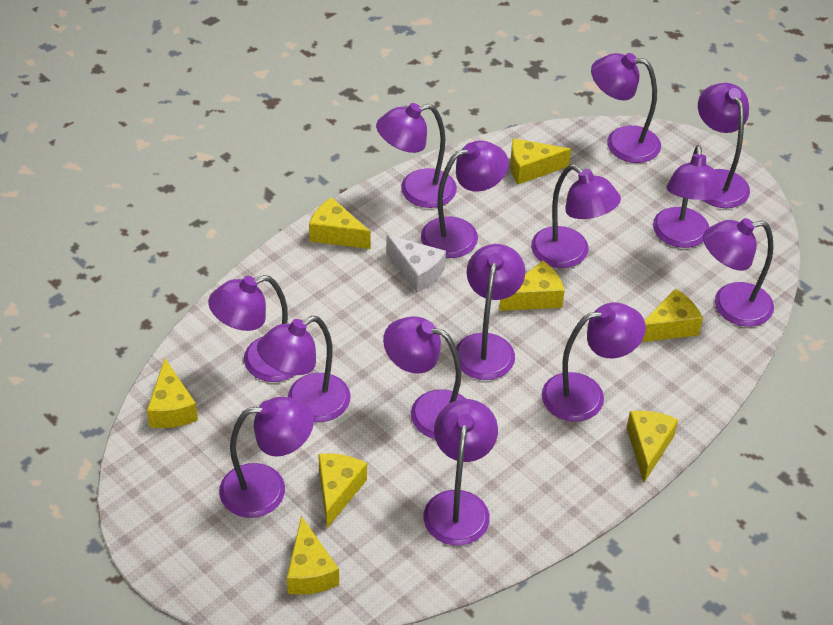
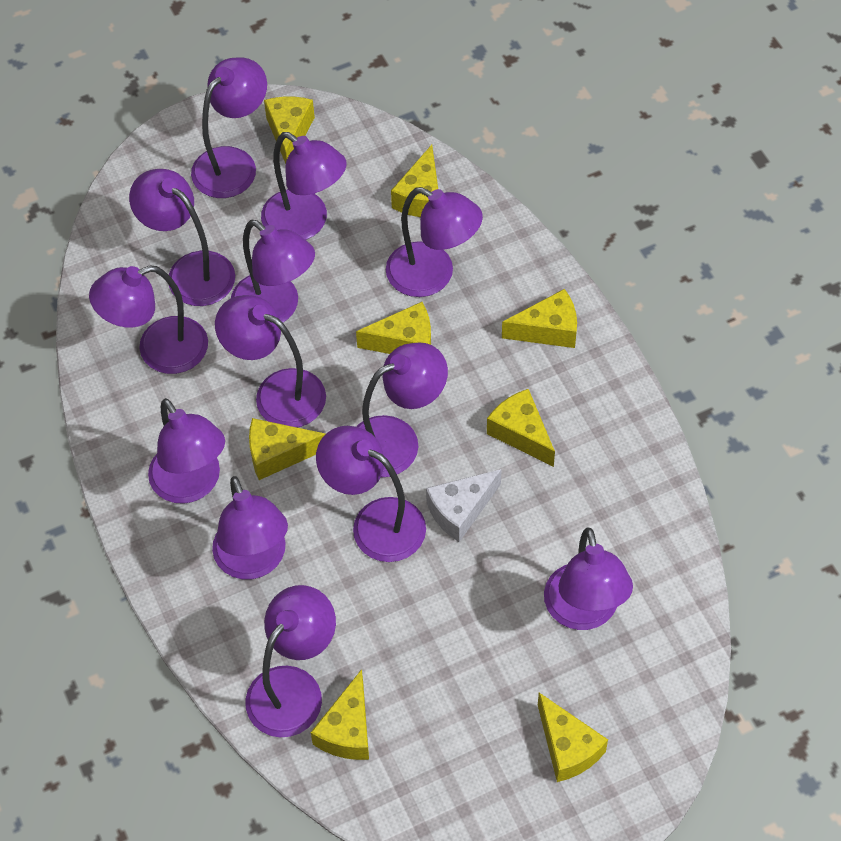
purple lamp: [208,275,295,382] [219,397,314,518] [257,316,351,422] [376,103,457,208] [383,316,466,439] [421,141,509,258] [423,399,498,546] [456,244,525,380] [531,164,621,268] [542,303,646,422] [591,53,661,163] [653,145,723,248] [698,83,750,208] [703,218,774,327] = 14 -> [89,266,208,374] [129,169,235,306] [148,398,225,504] [191,57,267,198] [212,476,288,579] [215,295,326,427] [231,220,315,322] [245,585,336,737] [261,132,347,240] [316,426,426,562] [356,342,448,478] [386,187,483,297] [544,527,633,630] = 13

